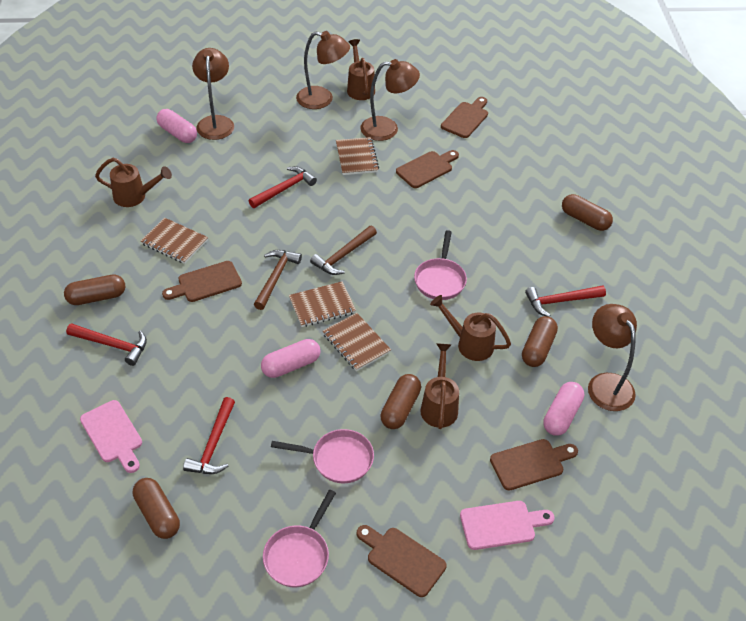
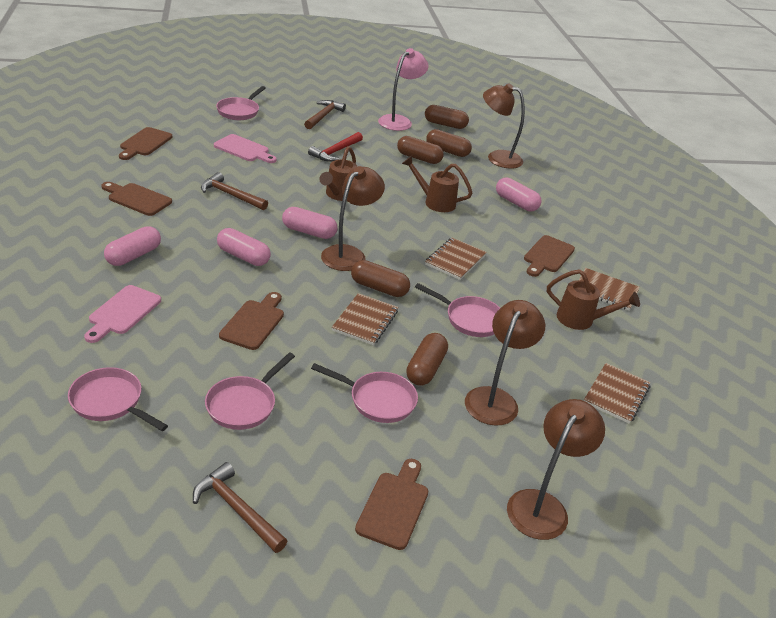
brown hammer: [254,250,302,310] [310,226,377,275] = 2 -> [193,462,287,553] [201,172,268,210] [304,100,346,129] = 3
brown watering can: [95,158,172,207] [347,39,375,100] [420,343,459,429] [430,295,511,361] = 4 -> [319,146,357,201] [402,156,472,212] [547,269,640,330] = 3
pink capsule: [156,109,197,143] [261,339,320,378] [543,382,584,436] = 3 -> [104,226,161,266] [217,228,271,266] [282,207,338,239] [496,177,542,212] = 4
pink lamp: none = 0 -> [378,48,429,131] = 1
pink pan: [263,490,336,588] [271,429,374,483] [414,230,467,300] = 3 -> [68,367,168,431] [205,352,295,430] [216,86,266,120] [311,363,418,423] [415,283,500,337] = 5
red hammer: [66,323,147,366] [183,397,235,474] [249,166,317,208] [525,285,606,317] = 4 -> [308,132,363,162] = 1

